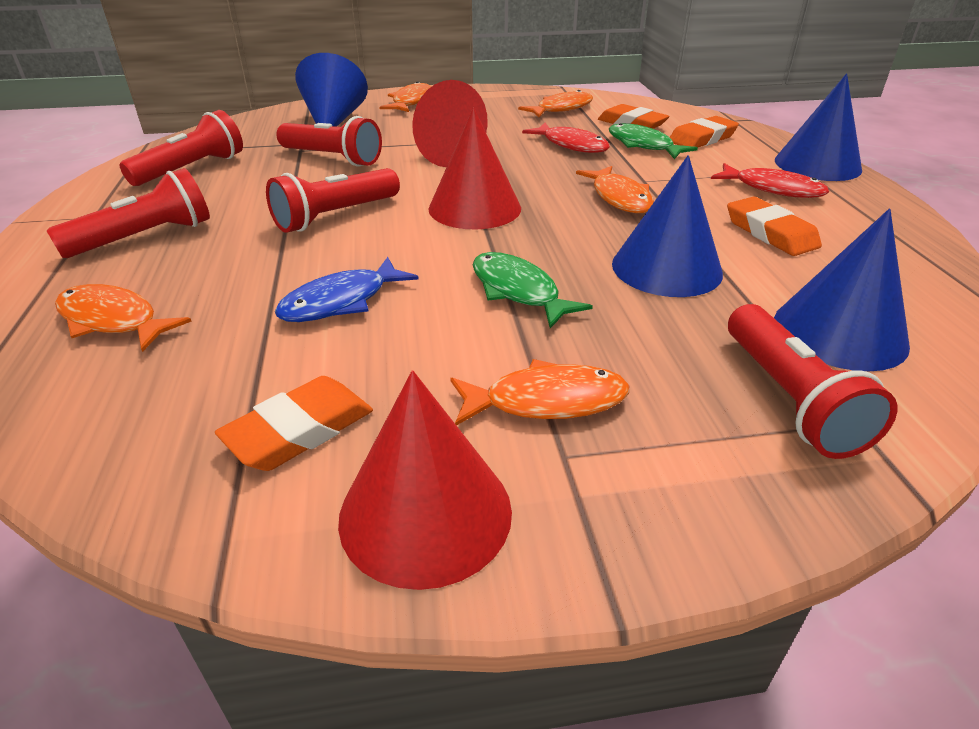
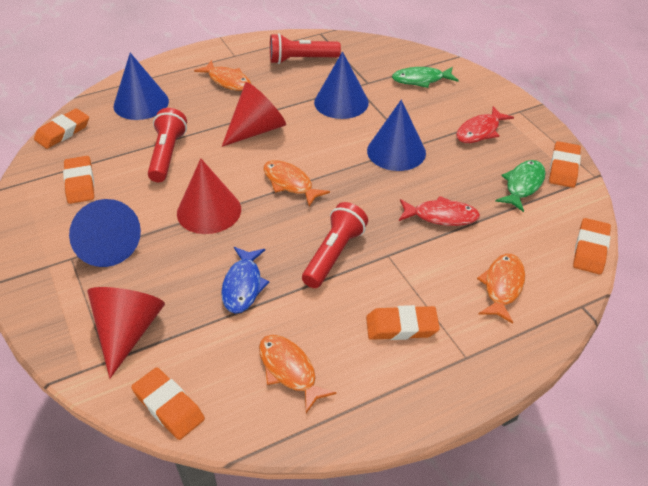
orange eraser: [215,376,373,471] [598,104,670,129] [670,116,739,148] [727,197,822,256] = 4 -> [34,108,89,149] [63,156,94,204] [131,367,205,440] [366,305,440,340] [549,141,581,188] [573,218,611,274] = 6
orange fish: [55,284,192,352] [379,81,432,112] [450,359,629,426] [518,90,593,117] [576,166,654,213] = 5 -> [194,60,251,91] [259,335,337,413] [263,160,330,206] [477,254,525,324] = 4
red flashlight: [47,168,210,258] [120,110,243,186] [266,168,400,233] [276,116,382,166] [728,304,897,459] = 5 -> [148,108,187,182] [270,33,341,64] [302,202,368,288] = 3

